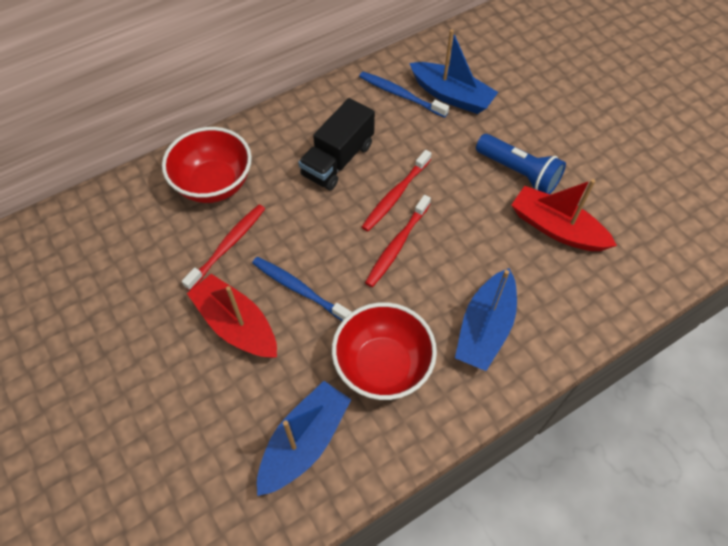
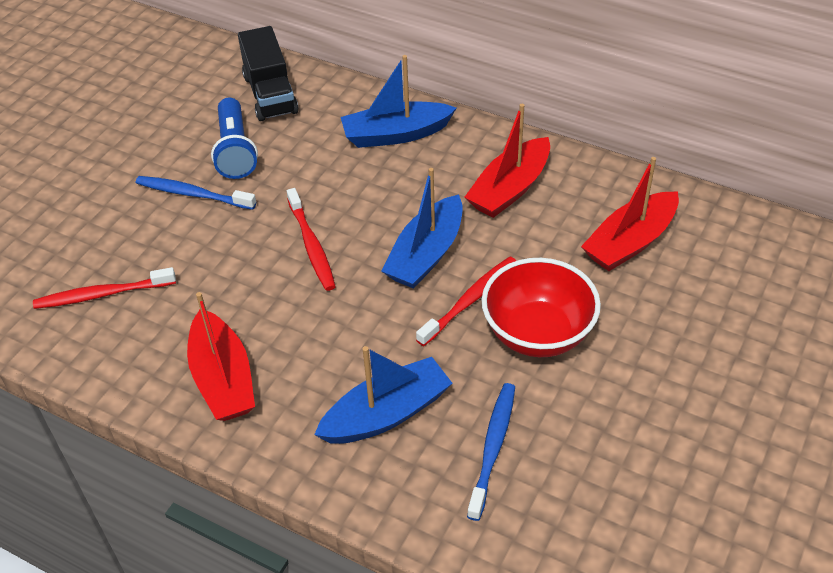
red boat: [187,274,277,358] [511,179,617,251] = 2 -> [187,292,255,421] [465,104,550,218] [581,157,679,271] = 3
red bowl: [162,127,252,203] [332,302,437,400] = 2 -> [481,258,601,357] = 1

